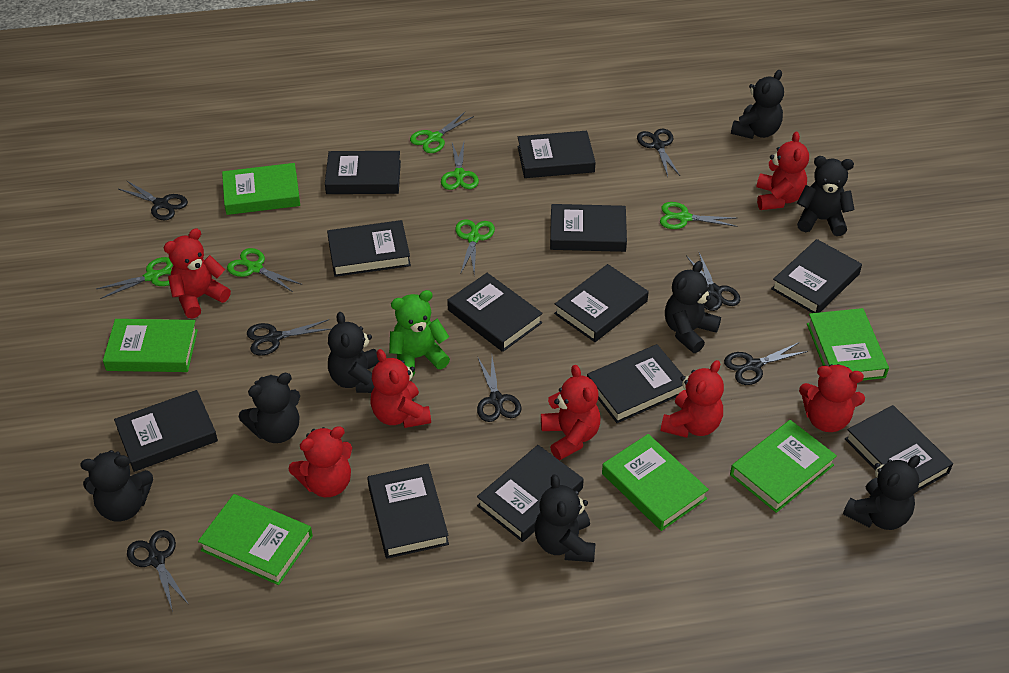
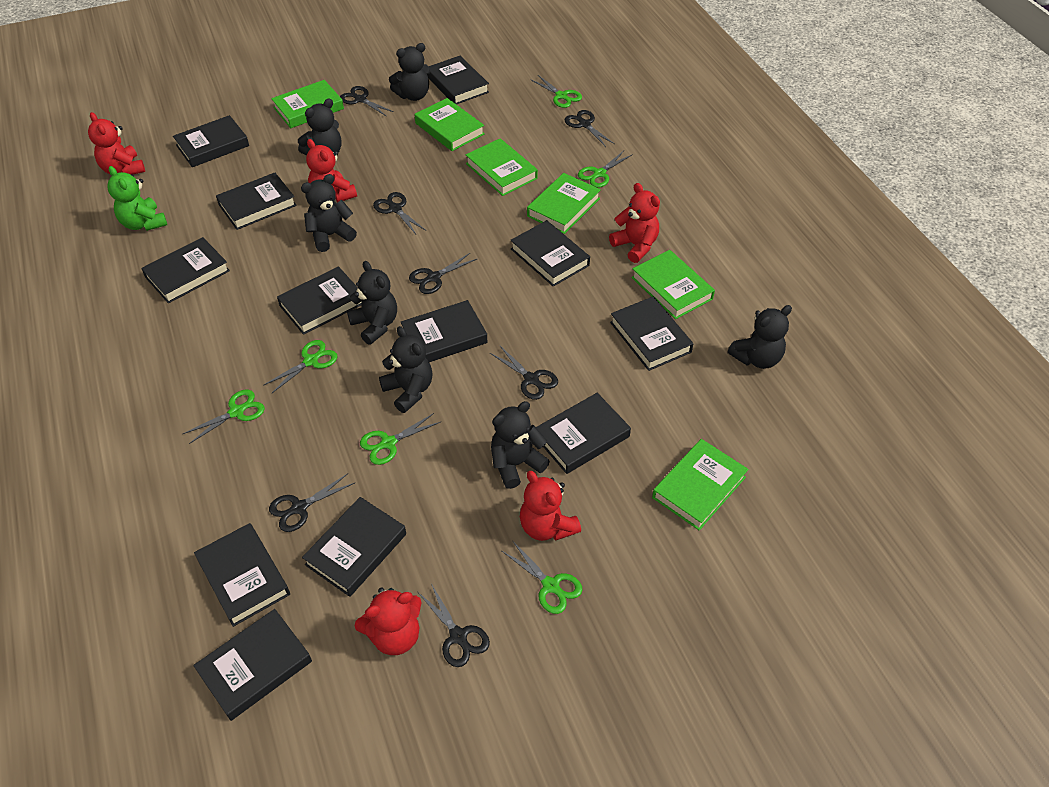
black teddy bear: [80,450,153,521] [239,373,300,443] [328,312,379,393] [535,474,596,562] [665,261,721,353] [731,70,784,139] [797,156,855,236] [843,455,920,530] = 8 -> [298,98,342,155] [301,174,357,252] [347,261,397,345] [379,326,433,413] [389,43,430,101] [491,401,550,489] [728,305,792,369] = 7
red teddy bear: [164,228,231,319] [289,426,352,497] [370,349,431,428] [541,365,601,460] [661,360,724,438] [757,132,809,210] [799,364,865,432] = 7 -> [88,112,145,175] [306,139,357,203] [355,588,422,655] [520,471,581,541] [609,183,660,263] = 5

